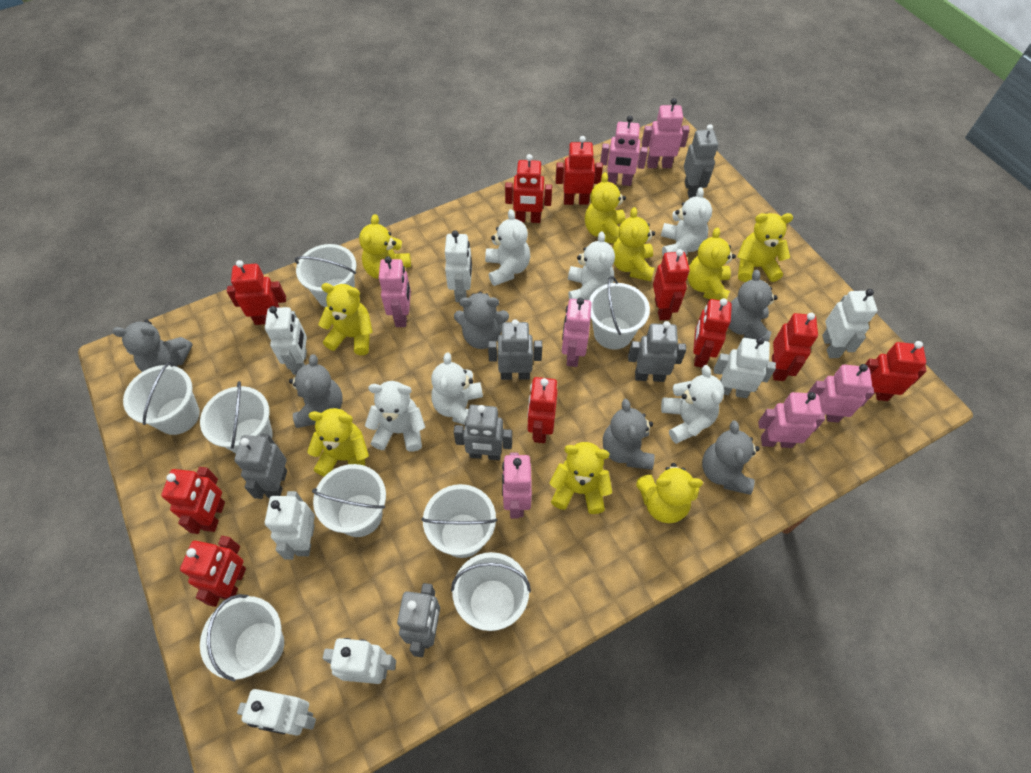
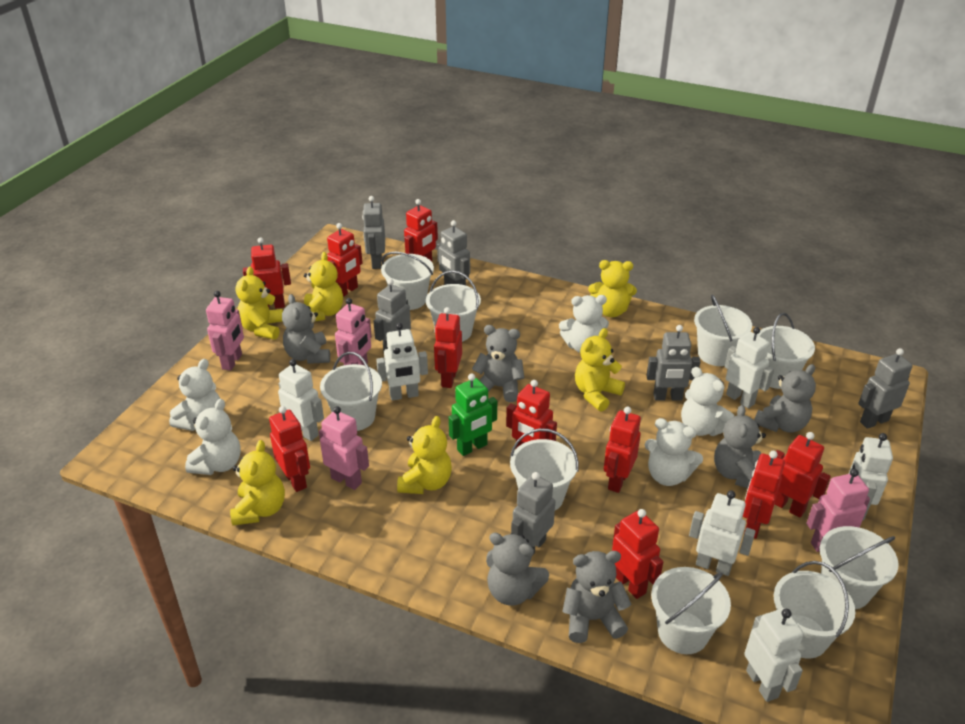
green robot: none = 0 -> [449,374,497,456] = 1
pink robot: [379,256,411,327] [502,453,532,519] [562,298,591,367] [600,115,648,186] [642,98,690,168] [758,392,825,448] [808,364,874,423] = 7 -> [206,291,244,371] [319,406,369,490] [335,298,372,366] [806,469,870,552] = 4
white bucket: [123,361,200,435] [200,381,273,453] [200,594,284,681] [294,244,356,307] [312,464,386,537] [421,484,498,558] [451,552,531,631] [589,276,650,350] = 8 -> [320,352,382,431] [381,252,434,310] [426,271,481,342] [510,428,579,510] [651,567,731,654] [694,295,752,366] [757,313,815,389] [774,561,856,659] [820,526,899,609] = 9
white robot: [237,689,316,736] [265,306,307,375] [265,491,315,560] [323,638,396,684] [445,230,472,302] [714,337,776,398] [822,289,877,358] = 7 -> [278,359,324,441] [376,323,428,401] [689,490,756,576] [725,327,774,409] [744,608,804,702] [849,433,893,520] = 6
white teddy bear: [365,381,425,452] [431,352,483,425] [485,209,530,286] [568,232,615,300] [661,187,712,256] [661,365,724,444] = 6 -> [169,359,220,431] [185,399,241,475] [559,295,609,353] [645,418,703,486] [681,367,734,436] = 5
yellow teddy bear: [307,408,369,476] [318,283,373,355] [359,214,411,283] [549,442,612,514] [585,172,626,244] [612,207,655,281] [636,463,703,523] [688,228,736,300] [737,213,793,282] = 9 -> [230,440,285,525] [236,267,283,340] [304,252,343,322] [397,416,452,494] [575,328,625,412] [588,260,637,317] = 6

